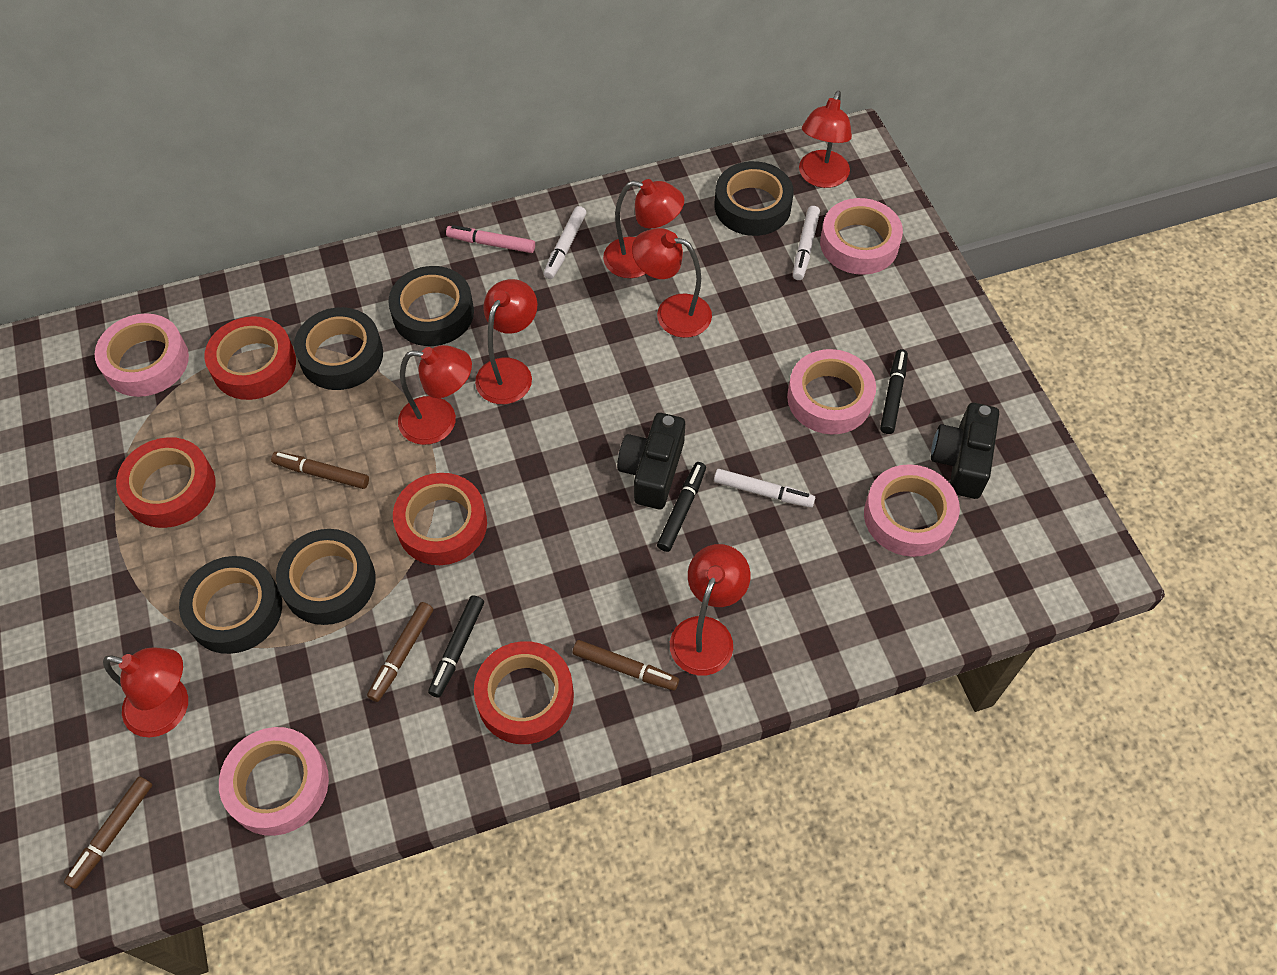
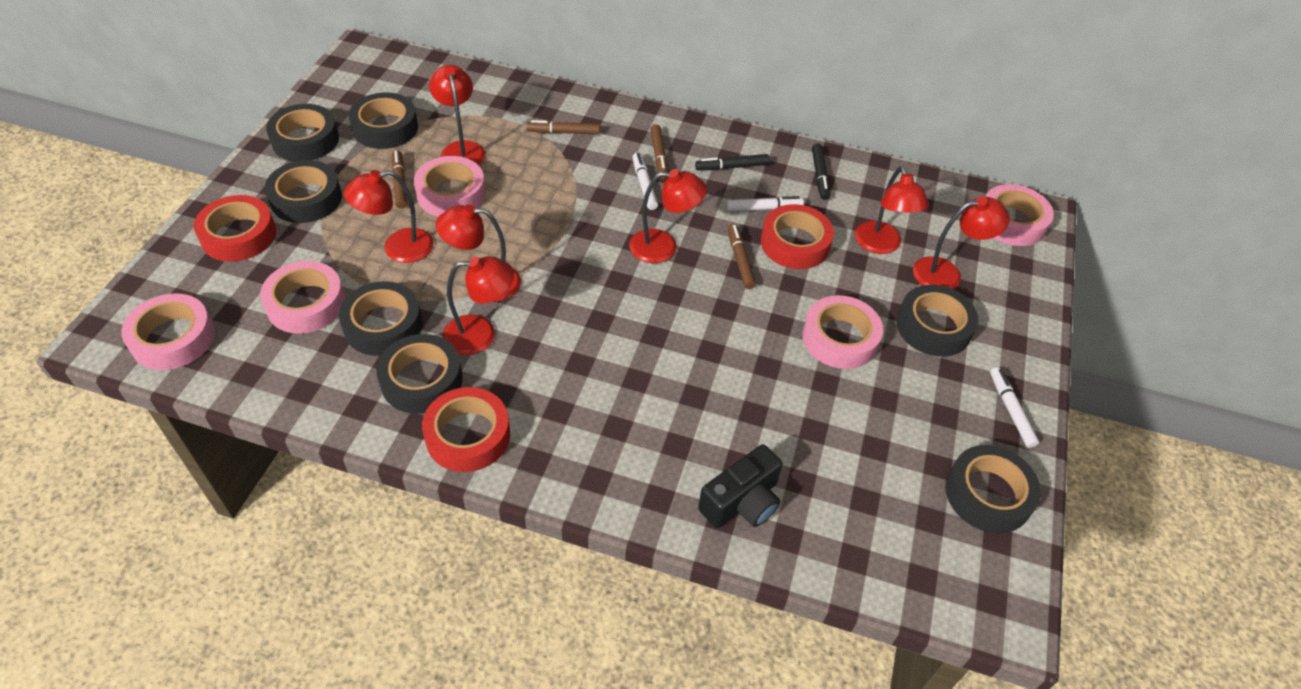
black camera: [617,413,685,509] [931,403,999,499] = 2 -> [698,444,783,528] = 1
black marker: [428,595,484,698] [657,462,706,552] [880,349,908,434] = 3 -> [695,154,770,170] [812,143,830,200] = 2
black tape: [179,556,282,654] [276,529,376,625] [294,307,383,390] [388,266,474,346] [715,161,794,236] = 5 -> [265,160,342,223] [266,104,339,161] [339,281,423,356] [349,92,418,149] [376,334,463,414] [897,285,978,357] [945,445,1041,534] = 7
pink marker: [446,225,535,253] = 1 -> none = 0
red tape: [116,437,215,528] [204,316,296,400] [393,473,487,565] [474,641,574,744] = 4 -> [194,195,276,262] [422,387,510,472] [761,204,834,269] = 3

